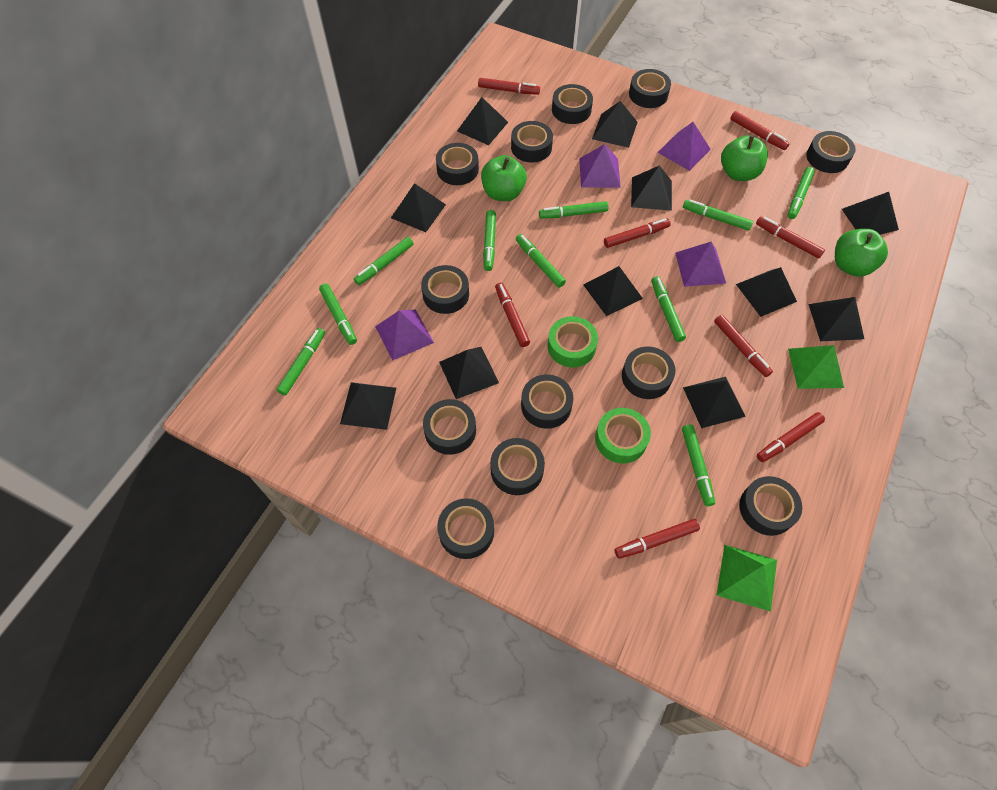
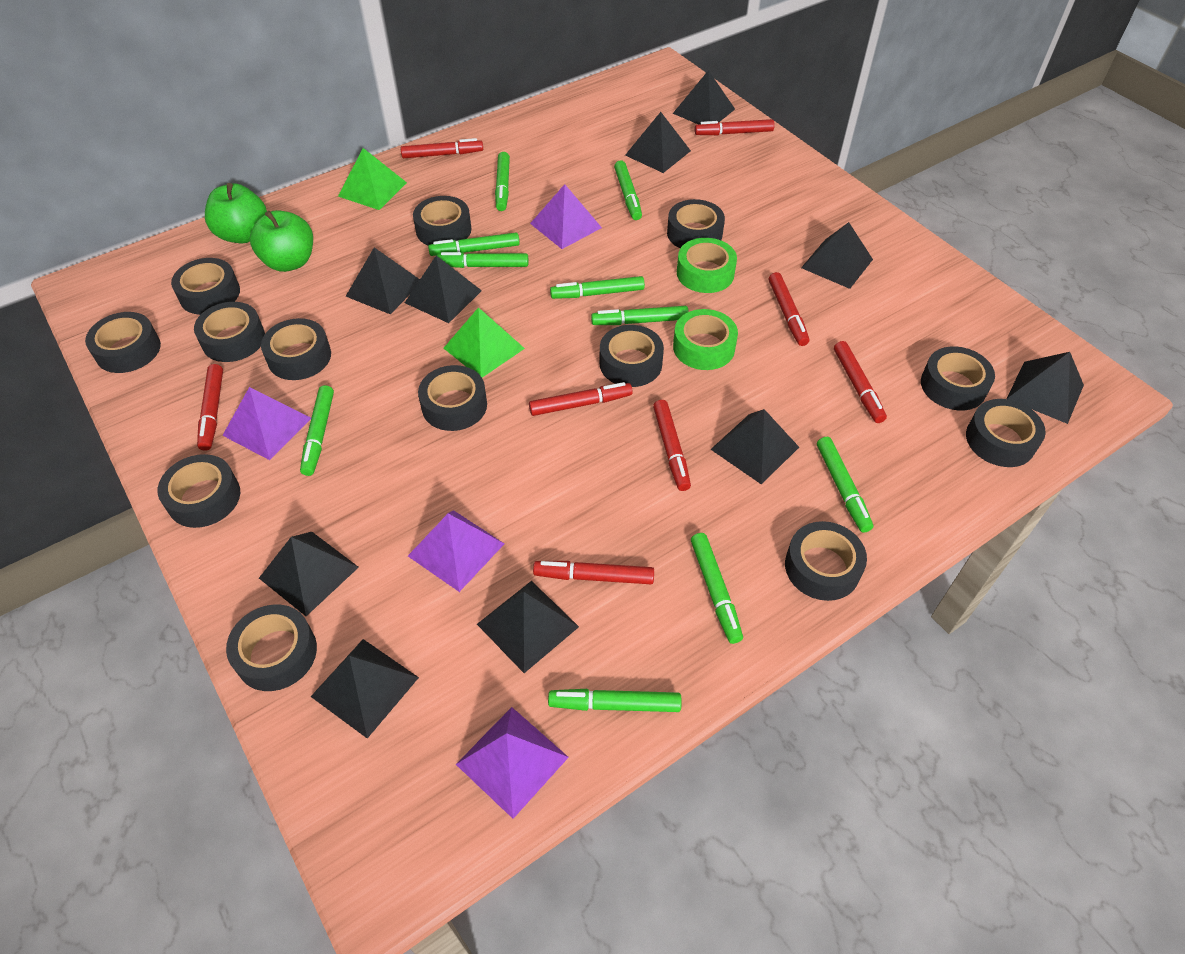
black pyramid: [340,382,396,430] [391,183,446,232] [439,347,499,399] [457,97,508,145] [583,266,643,316] [592,101,638,148] [631,166,672,211] [683,377,746,428] [736,267,797,317] [809,297,864,341] [842,192,899,235] = 11 -> [259,532,359,616] [311,639,419,738] [346,247,420,315] [405,256,482,323] [477,581,579,673] [625,112,691,173] [672,70,735,124] [711,409,799,484] [801,222,873,289] [1007,352,1084,424] = 10
black tape: [421,265,469,314] [423,399,476,455] [436,143,479,185] [437,498,494,559] [490,438,545,495] [511,121,553,163] [521,374,573,429] [552,84,593,124] [622,347,675,399] [629,69,671,108] [739,476,802,536] [806,131,856,173] = 12 -> [85,312,161,373] [158,454,240,528] [171,258,240,315] [194,302,265,362] [226,605,317,691] [261,318,331,380] [413,196,472,246] [418,365,487,431] [600,325,664,387] [667,199,725,248] [785,521,867,601] [921,346,995,411] [966,399,1046,467] = 13
green apple: [481,155,527,201] [721,135,768,181] [835,229,888,277] = 3 -> [205,183,267,243] [250,210,313,272] = 2

